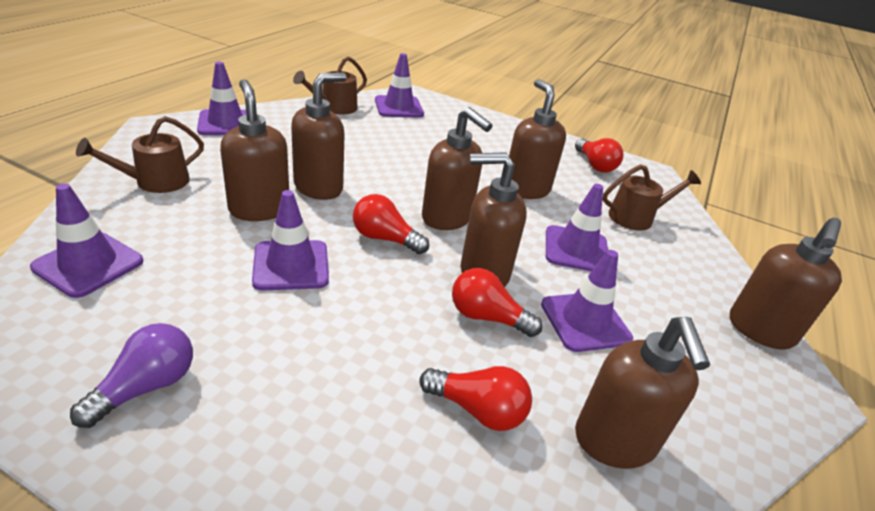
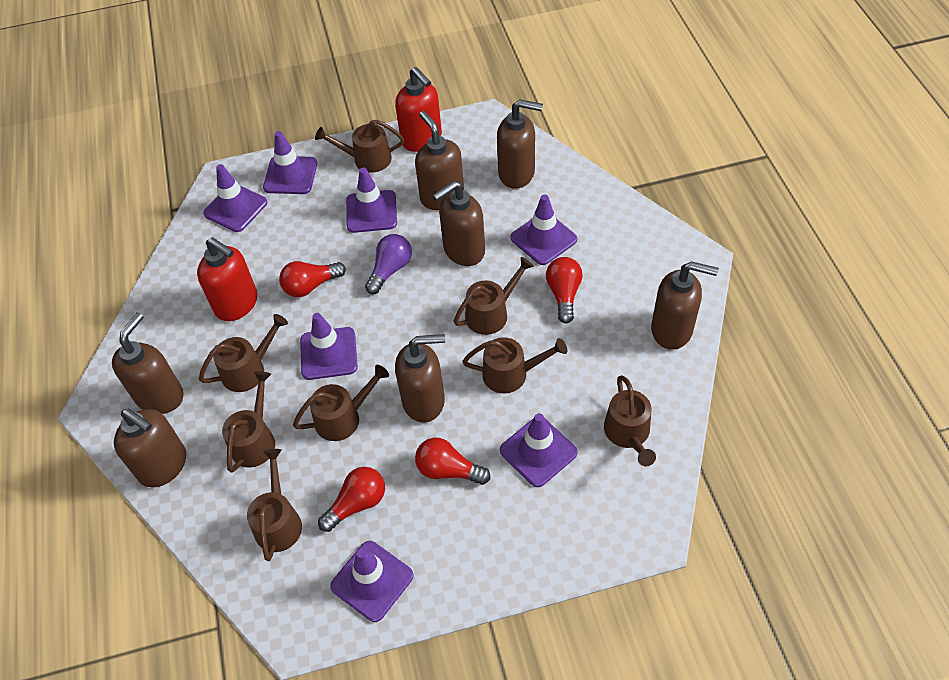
brown watering can: [76,116,204,193] [293,56,367,115] [602,164,701,231] = 3 -> [199,314,288,392] [222,371,275,473] [247,449,302,561] [293,365,389,441] [315,120,404,173] [454,257,534,335] [462,337,567,394] [604,375,656,466] = 8
purple traffic cone: [30,183,143,298] [197,62,246,135] [252,190,329,290] [375,53,424,117] [541,250,633,352] [546,184,608,271] = 6 -> [203,164,267,232] [263,131,317,194] [300,313,358,380] [330,541,414,622] [346,168,397,233] [500,413,578,487] [510,194,577,265] = 7
red soap dispenser: none = 0 -> [197,237,257,321] [395,67,442,152] = 2

